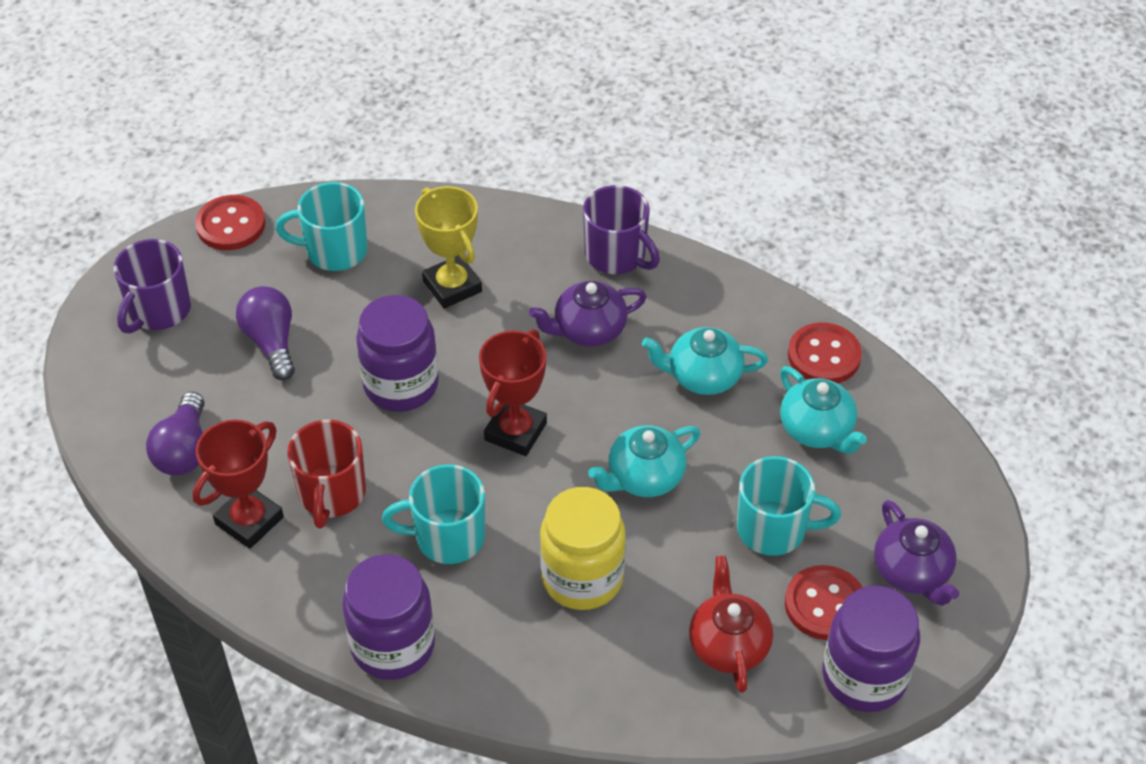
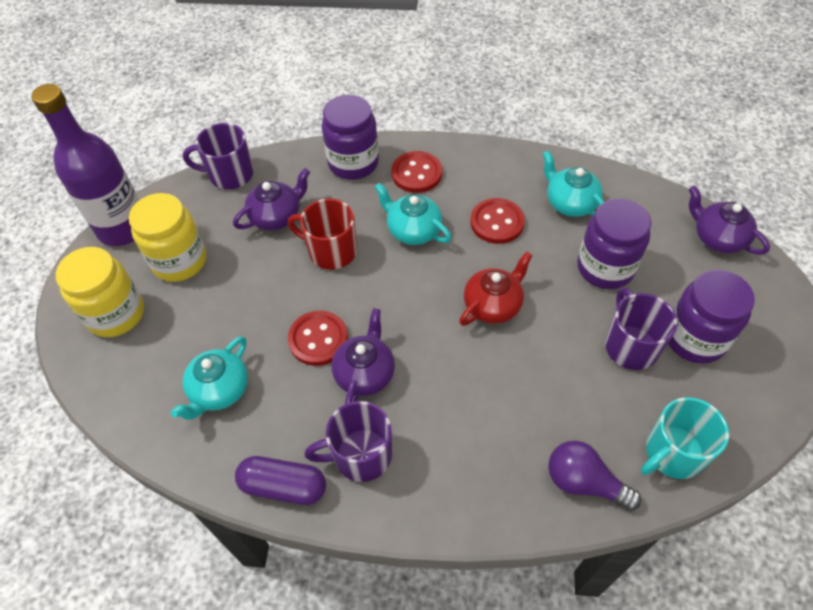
purple bottle: none = 0 -> [31,84,139,246] = 1
purple capsule: none = 0 -> [235,456,326,505] = 1
purple light bulb: [146,392,204,475] [236,286,295,380] = 2 -> [548,441,641,511] = 1
purple mug: [114,239,191,334] [583,185,660,274] = 2 -> [183,123,253,190] [304,401,392,482] [605,288,677,370] = 3
purple teapot: [529,281,647,347] [874,500,959,606] = 2 -> [233,168,310,230] [332,308,395,404] [689,186,770,255] = 3
red trophy: [192,419,284,549] [479,329,547,456] = 2 -> none = 0
turquoise mug: [275,182,368,271] [382,464,485,564] [737,456,841,556] = 3 -> [641,397,729,479] = 1
yellow jar: [540,487,626,610] = 1 -> [56,247,144,337] [129,193,206,282] = 2
yellow trophy: [415,186,482,309] = 1 -> none = 0

